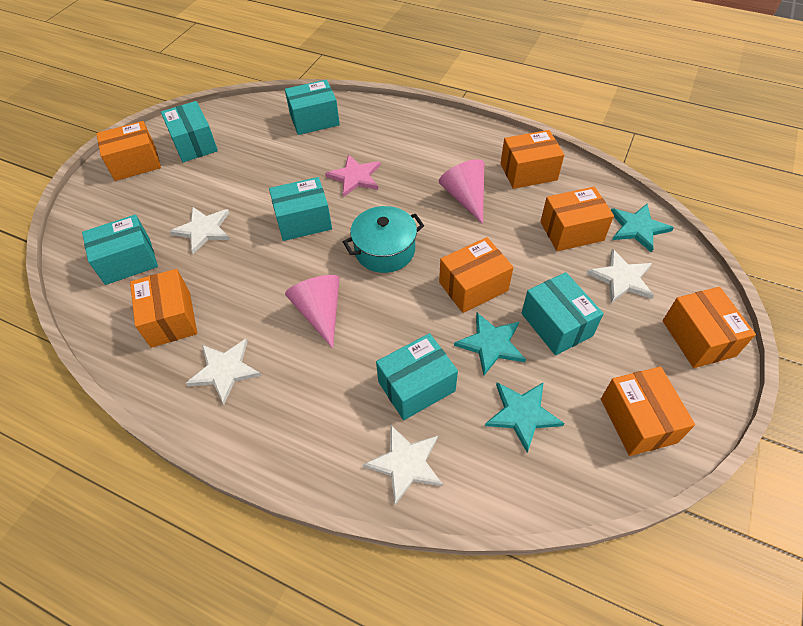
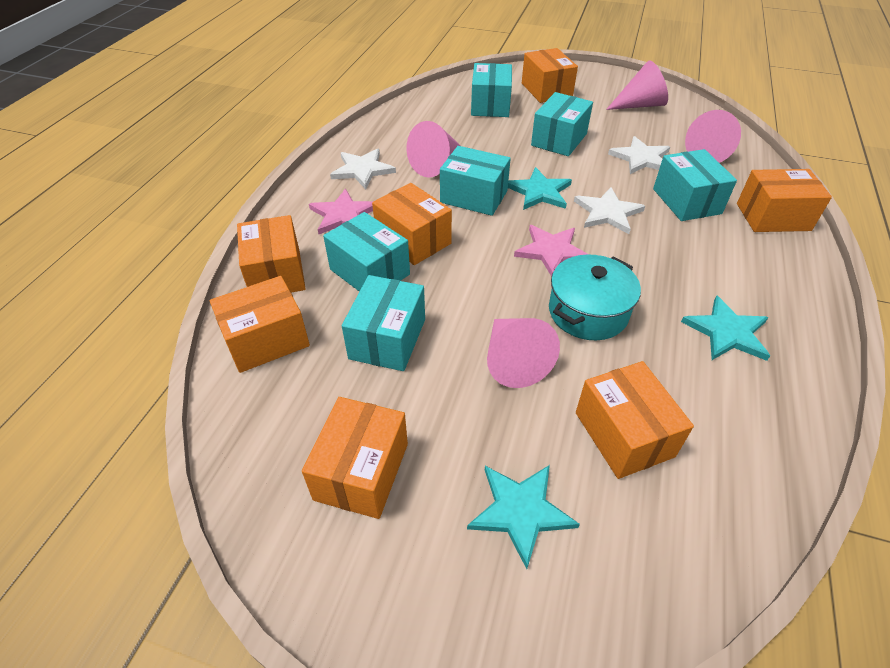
pink cone: [285,275,340,348] [439,159,484,224] = 2 -> [406,121,461,178] [487,318,560,388] [606,61,668,110] [685,110,741,163] = 4
pink star: [325,154,381,197] = 1 -> [309,189,373,234] [514,225,589,277] = 2
white star: [169,207,230,254] [186,339,261,404] [363,425,443,505] [587,249,654,303] = 4 -> [330,149,396,189] [574,187,645,234] [608,136,670,174] = 3

